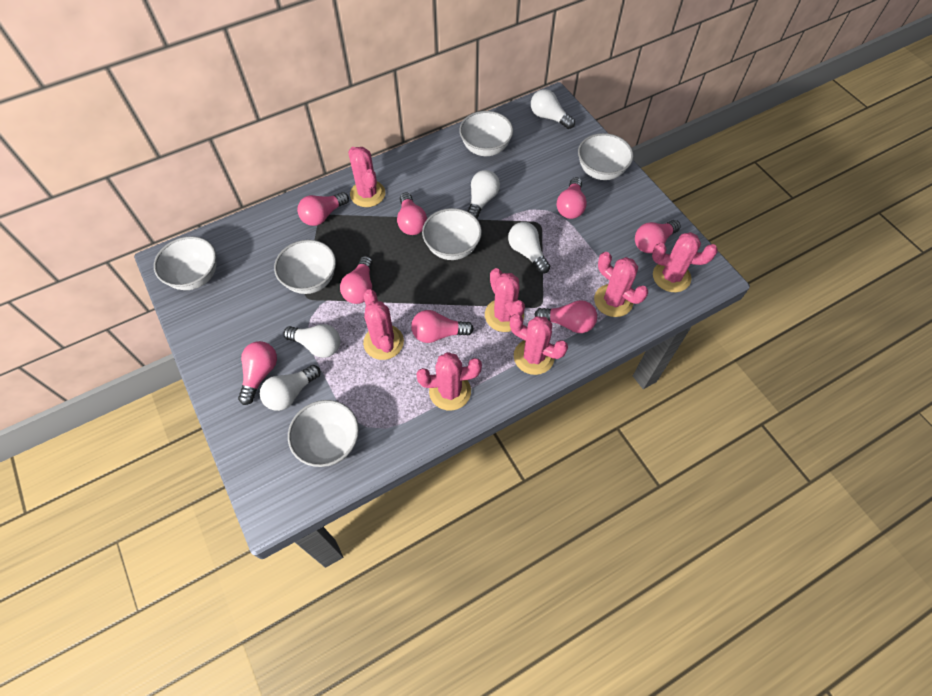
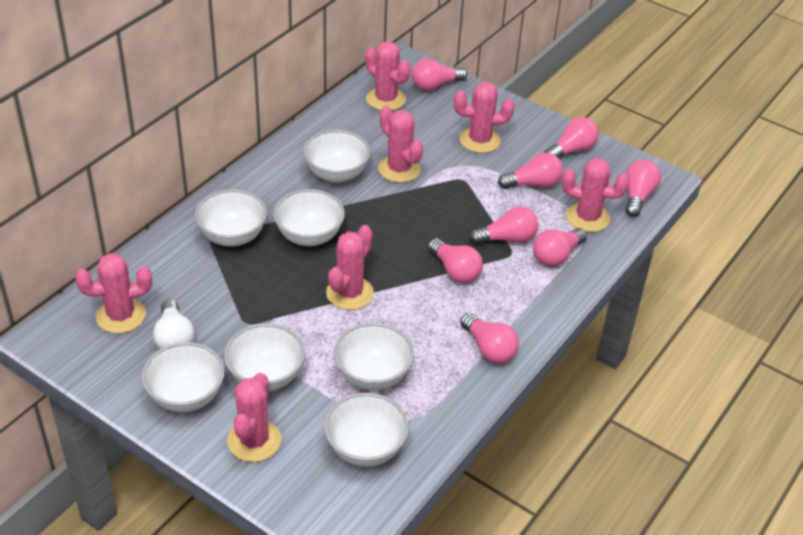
white bowl: [154,236,216,290] [274,240,336,294] [288,400,359,467] [422,208,482,260] [459,111,513,156] [578,133,633,180] = 6 -> [142,342,225,412] [195,189,267,247] [224,323,305,391] [273,189,345,246] [303,130,370,183] [324,393,409,467] [334,323,414,391] = 7
white light bulb: [260,365,320,411] [284,324,340,358] [467,170,500,219] [508,222,550,274] [531,89,575,129] = 5 -> [153,299,195,349] = 1

